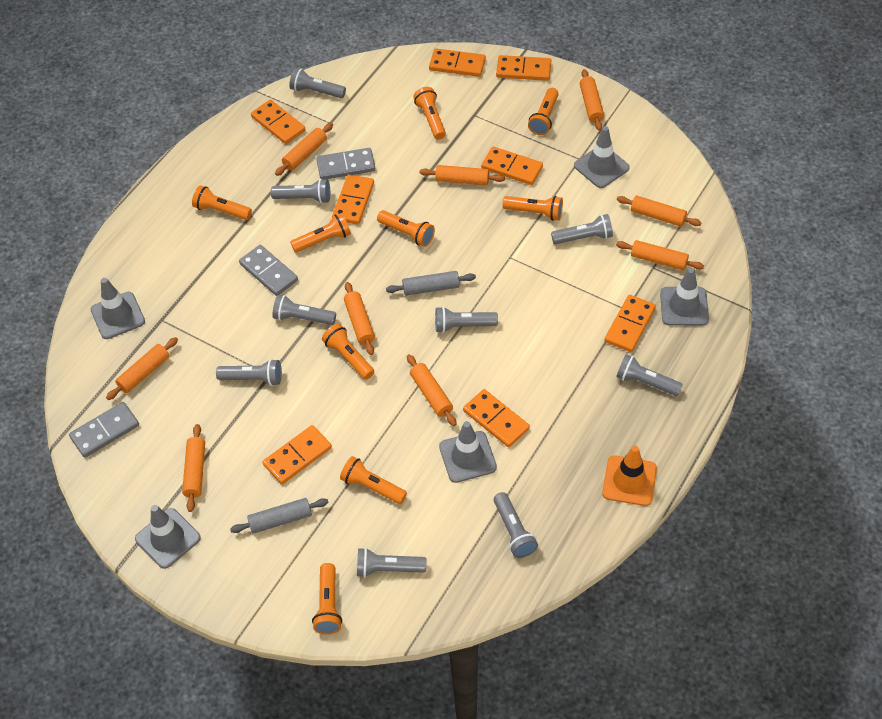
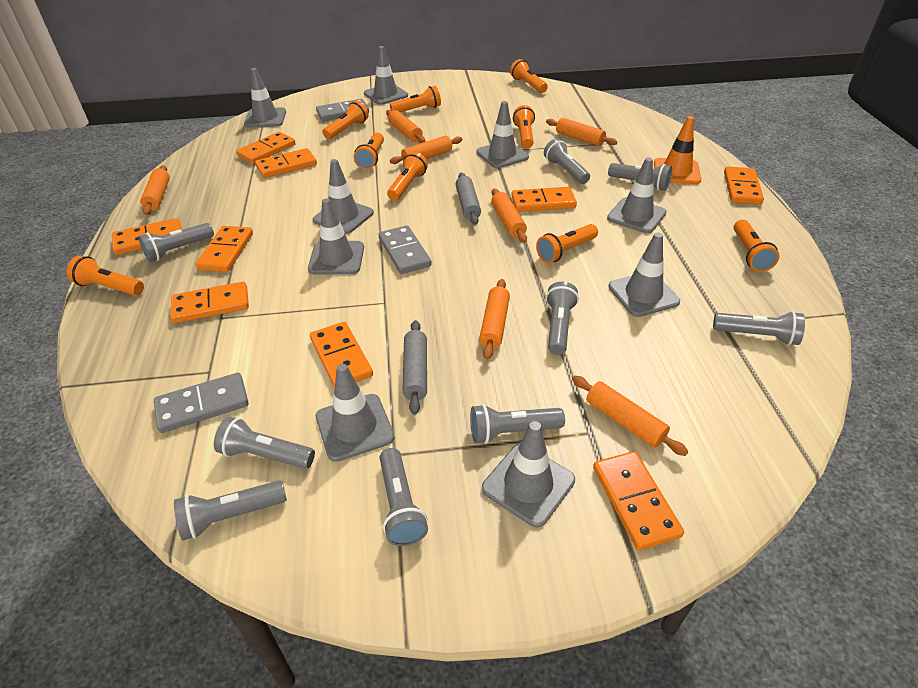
grey traffic cone: [91,278,145,339] [135,505,201,569] [439,421,497,483] [574,126,630,188] [660,268,709,326] = 5 -> [244,68,286,128] [308,199,364,275] [313,159,374,234] [316,364,394,462] [364,46,408,105] [476,101,529,168] [482,421,575,527] [607,157,667,233] [608,232,680,317] = 9
orange domino: [251,100,306,144] [262,425,332,484] [332,175,374,225] [429,48,486,77] [463,389,530,447] [481,146,543,185] [496,55,551,81] [605,295,656,352] = 8 -> [112,218,182,255] [170,282,249,323] [196,226,253,272] [236,132,296,164] [255,148,317,178] [310,322,373,388] [511,187,577,212] [593,451,684,550] [724,166,764,205] = 9
orange rolling pin: [106,337,178,400] [182,424,205,512] [275,123,333,176] [344,282,375,355] [407,354,457,426] [420,165,505,185] [580,69,604,131] [616,240,704,270] [617,196,702,227] = 9 -> [140,165,170,215] [386,110,425,143] [390,136,462,164] [479,279,510,360] [491,189,527,243] [546,118,617,146] [572,376,688,456] = 7

